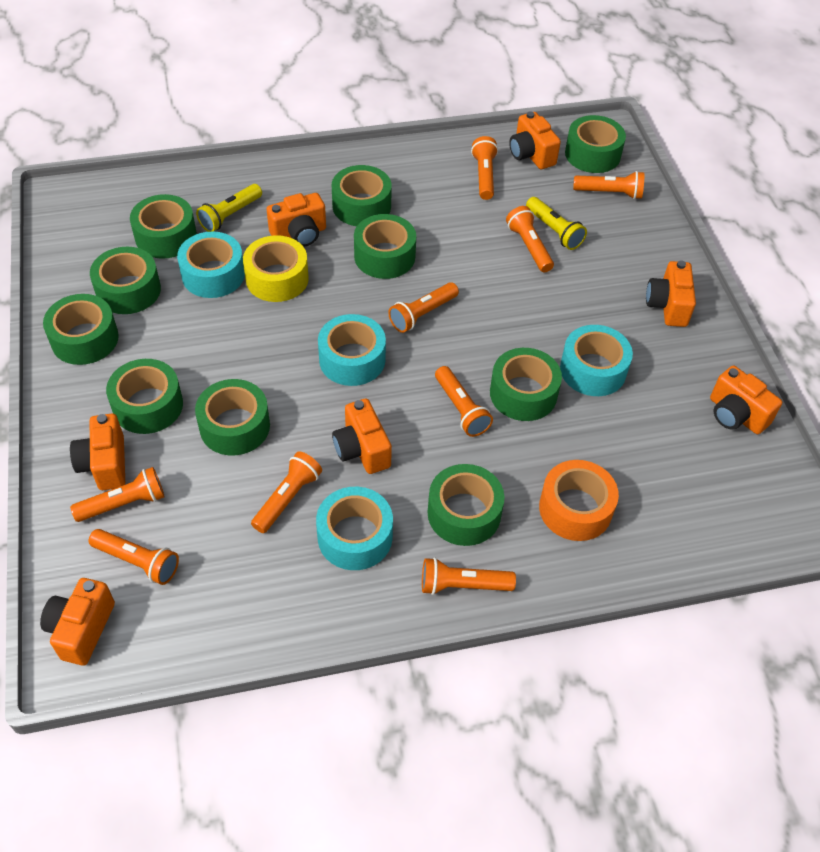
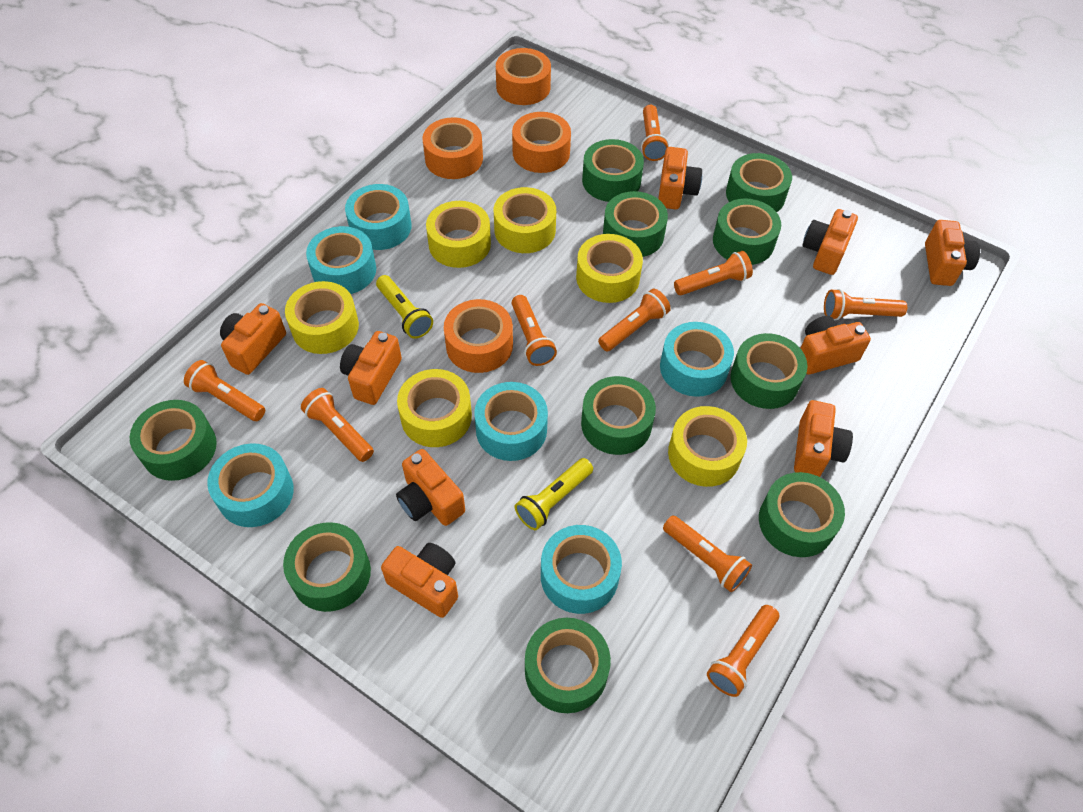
orange camera: [40,578,115,666] [70,414,125,490] [267,193,326,247] [332,399,392,474] [509,111,561,169] [646,260,696,327] [710,366,782,434] = 7 -> [220,303,286,375] [340,331,402,405] [381,543,458,618] [396,449,465,526] [658,147,702,209] [794,400,853,477] [800,316,871,375] [802,209,858,275] [925,220,980,286] = 9
orange tape: [539,460,619,541] = 1 -> [422,117,483,179] [444,299,513,373] [496,48,551,105] [512,112,571,173] = 4
turquoise tape: [177,231,245,298] [316,487,393,570] [318,314,386,386] [560,325,633,396] = 4 -> [207,443,294,527] [306,226,376,294] [345,184,411,250] [474,382,548,461] [541,525,622,614] [660,322,734,397] = 6
yellow tape: [243,235,309,302] = 1 -> [285,281,359,354] [397,369,472,447] [426,201,491,268] [494,187,556,253] [576,234,643,303] [668,406,747,487] = 6

